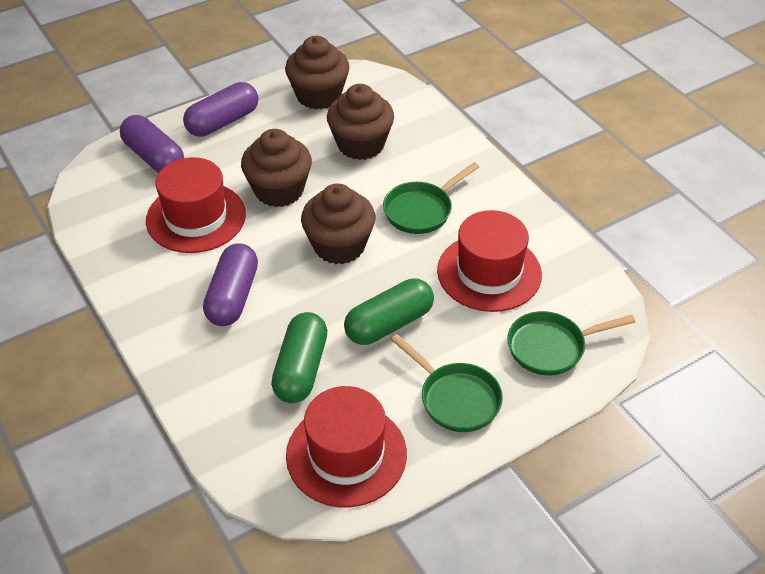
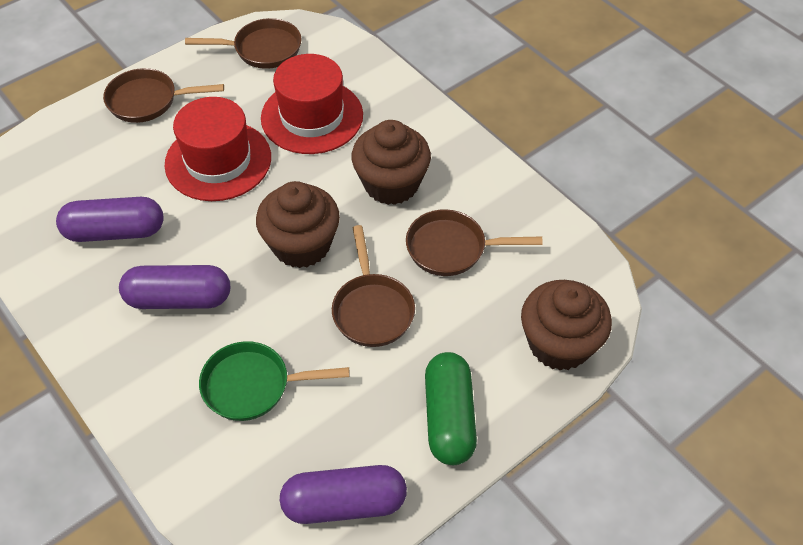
brown cupcake: [241,129,312,207] [285,36,349,109] [301,183,375,264] [327,84,394,160] = 4 -> [256,181,340,268] [351,120,431,205] [521,280,612,371] = 3
brown pan: none = 0 -> [103,68,224,123] [185,18,301,69] [332,225,415,347] [406,209,542,276] = 4
green capsule: [271,312,327,403] [344,278,434,345] = 2 -> [425,352,477,465] = 1
green pan: [383,162,479,234] [391,334,503,432] [507,311,635,375] = 3 -> [199,341,350,421] = 1
red hat: [146,157,246,253] [286,386,407,508] [437,210,542,312] = 3 -> [165,97,271,201] [261,54,363,154] = 2

